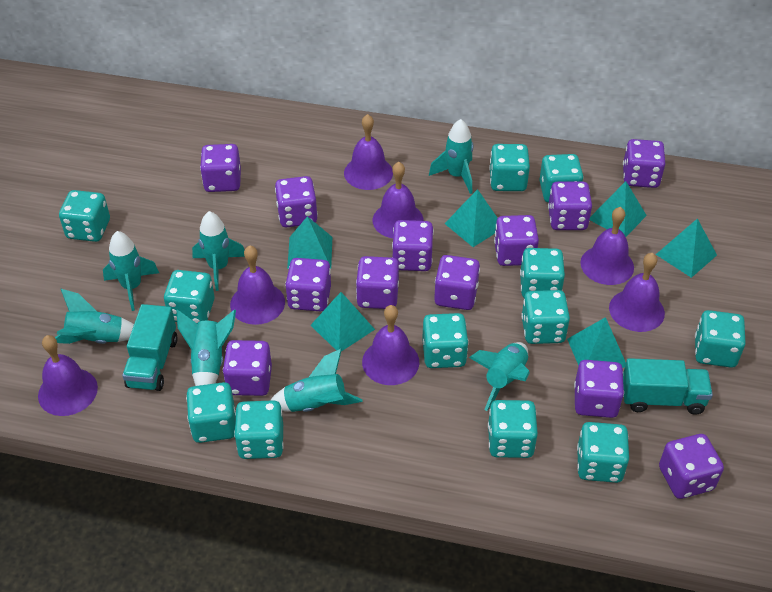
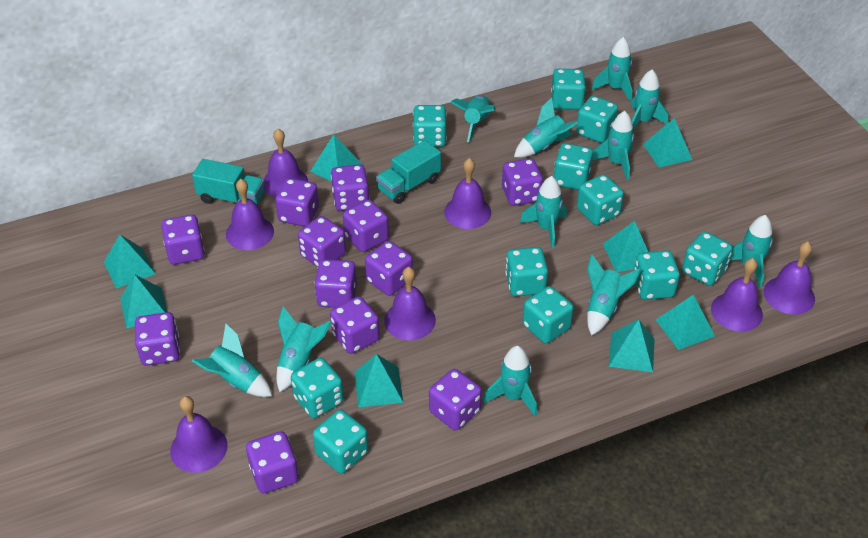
turquoise dice: [59,190,110,242] [164,270,215,323] [186,382,236,443] [234,400,284,459] [422,313,469,368] [488,400,538,458] [489,144,530,191] [520,248,565,298] [521,290,570,344] [539,154,583,203] [577,422,629,483] [695,310,746,368] = 12 -> [291,358,344,418] [313,410,368,474] [413,105,447,147] [505,247,548,296] [522,286,574,343] [551,69,586,110] [553,143,593,190] [576,96,618,143] [577,174,624,225] [634,250,680,300] [682,231,733,286] = 11
turquoise pyramid: [287,216,332,269] [310,292,375,352] [444,189,498,247] [567,317,626,368] [590,181,647,237] [655,218,717,278] = 6 -> [104,235,156,289] [120,275,168,329] [311,134,363,182] [354,354,403,407] [603,221,648,272] [609,319,655,372] [643,118,692,167] [656,295,715,350] = 8
turquoise rocket: [55,289,134,344] [103,231,159,311] [176,310,236,386] [192,211,245,291] [270,349,362,412] [429,119,473,194] [469,342,530,411] = 7 -> [192,323,272,397] [276,306,332,392] [450,95,496,142] [483,346,537,416] [514,97,578,158] [520,176,567,248] [587,254,642,336] [592,37,632,102] [592,111,634,180] [631,70,668,130] [730,215,773,288] = 11

